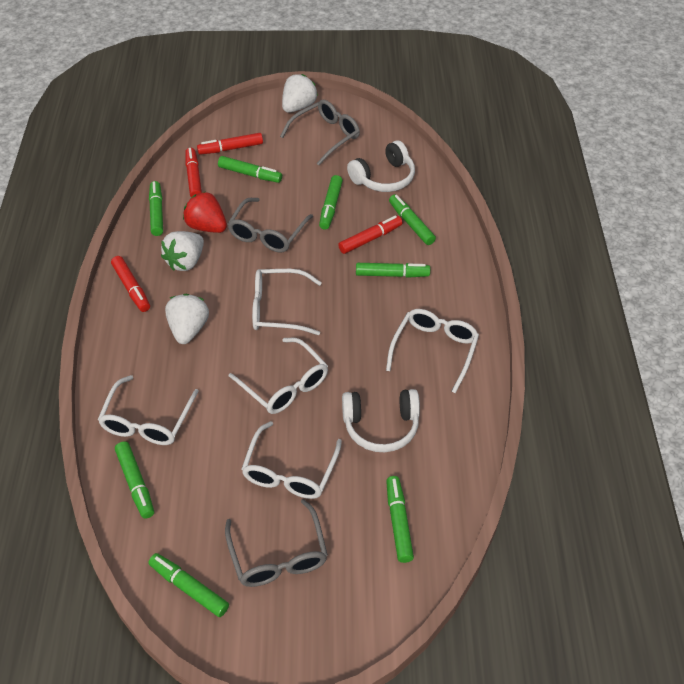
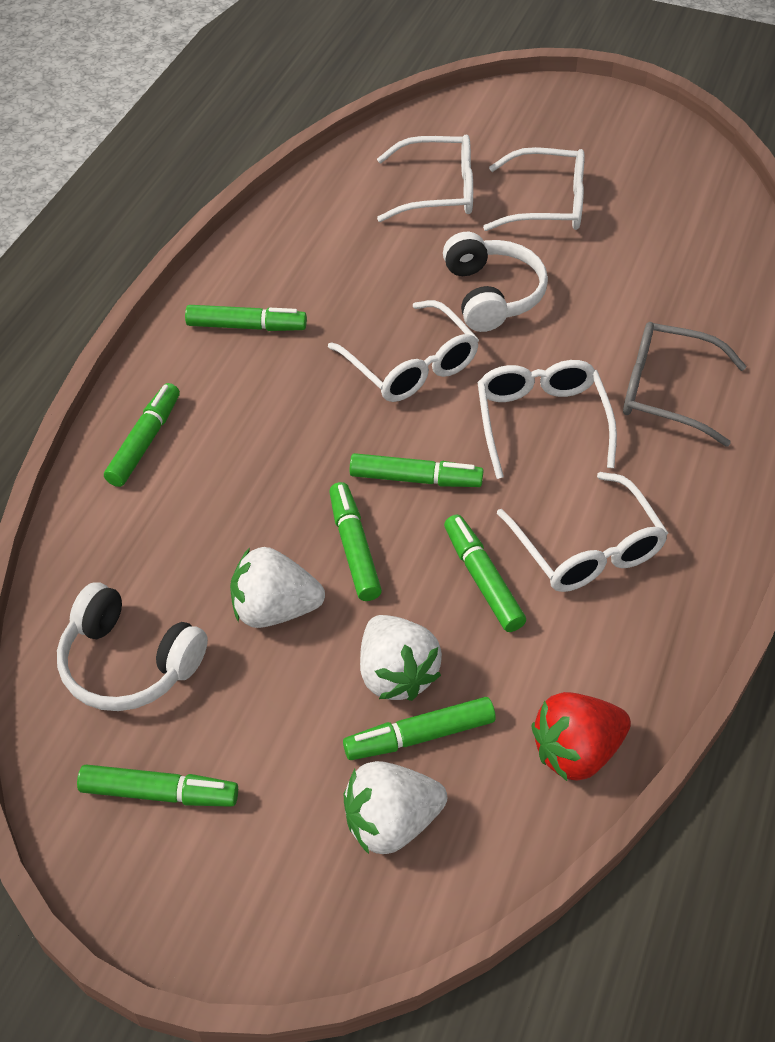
green marker: [115,441,154,519] [148,553,229,617] [149,181,163,236] [218,156,282,183] [319,175,343,229] [356,263,430,278] [386,476,414,563] [389,195,436,245] = 8 -> [77,764,238,807] [104,383,180,487] [185,305,307,331] [329,482,382,601] [343,697,496,760] [350,453,484,487] [444,514,526,632] = 7
grey glasses: [225,499,328,587] [227,198,313,252] [280,100,360,165] = 3 -> [623,322,747,447] = 1
red marker: [111,256,150,312] [185,148,202,198] [197,133,263,155] [338,216,402,254] = 4 -> none = 0

